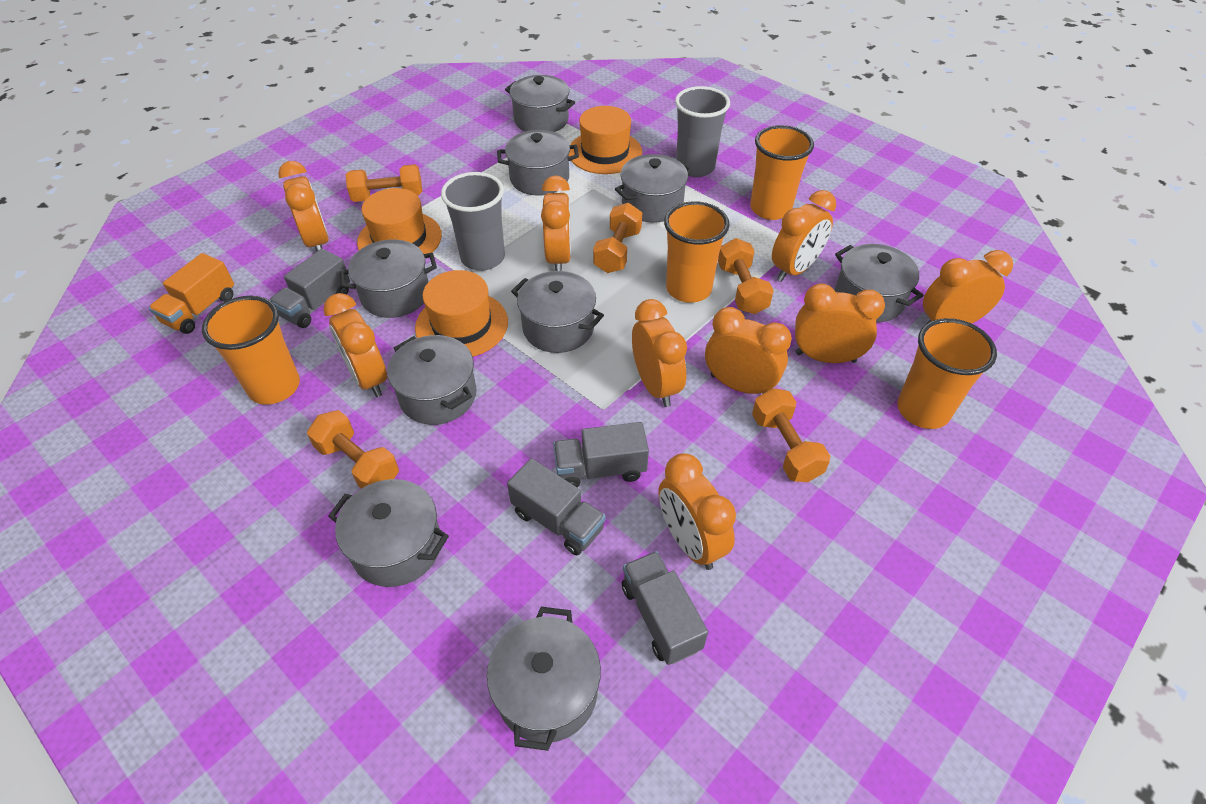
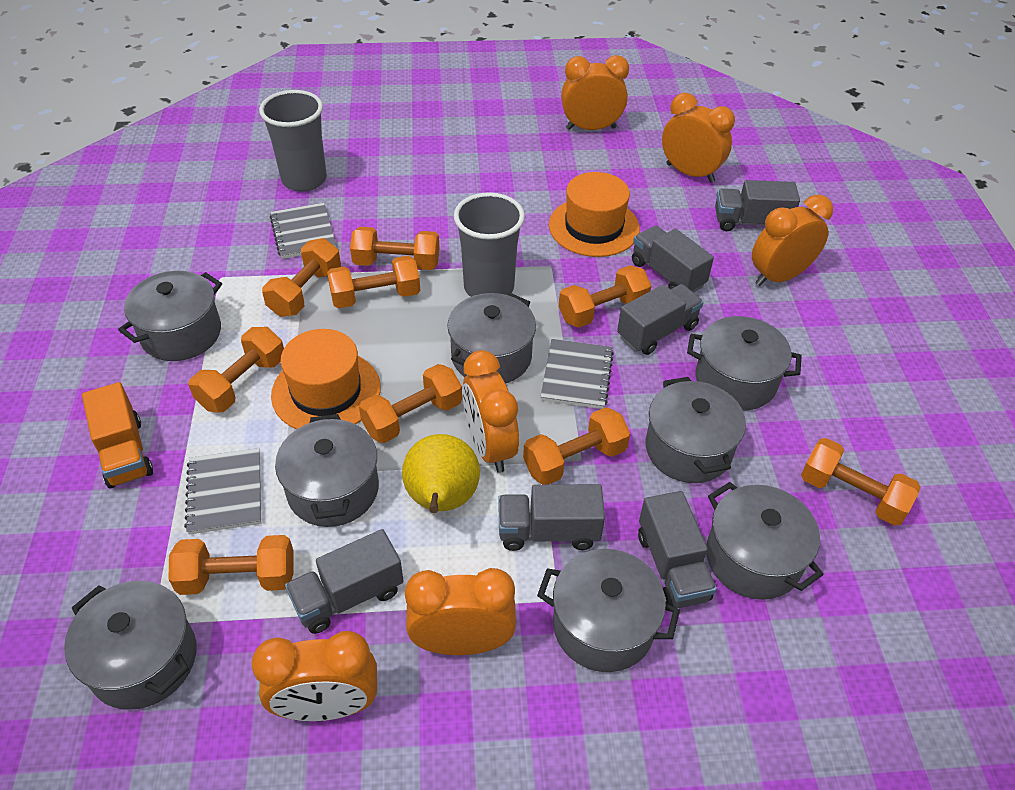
grey notebook: none = 0 -> [184,448,261,535] [270,203,336,259] [541,339,614,409] = 3
grey pot: [329,479,449,587] [339,239,437,318] [387,335,477,425] [487,607,601,751] [497,130,579,195] [505,75,575,132] [511,271,604,353] [615,154,692,223] [835,244,924,323] = 9 -> [64,581,196,709] [118,271,222,361] [275,414,379,527] [447,292,536,384] [537,549,680,672] [645,377,746,483] [687,316,802,410] [706,482,824,600] = 8
grey truck: [270,249,350,328] [507,458,606,556] [553,422,649,487] [622,551,708,665] = 4 -> [285,529,404,634] [498,484,605,551] [617,284,704,355] [632,226,714,292] [638,491,717,608] [715,180,800,231] = 6
orange clock: [278,161,329,251] [323,293,387,397] [541,175,571,271] [632,299,687,407] [658,453,736,570] [705,307,792,394] [772,190,836,282] [795,283,885,363] [923,250,1013,326] = 9 -> [251,631,377,721] [405,568,516,655] [462,350,519,473] [561,55,629,130] [662,93,735,183] [752,195,833,286] = 6
orange cup: [202,296,300,405] [664,201,730,303] [750,125,814,220] [897,318,997,429] = 4 -> none = 0
orange dumbbell: [307,410,399,489] [345,164,422,202] [593,203,642,273] [718,238,774,314] [752,388,830,482] = 5 -> [168,535,294,595] [188,327,284,413] [262,238,341,317] [327,256,420,308] [350,227,439,270] [359,364,462,443] [523,407,630,485] [559,265,651,328] [801,438,921,526] = 9
orange hat: [357,188,442,254] [415,270,508,357] [569,106,642,174] = 3 -> [271,329,381,429] [549,172,640,257] = 2
yellow pear: none = 0 -> [402,434,480,513] = 1

